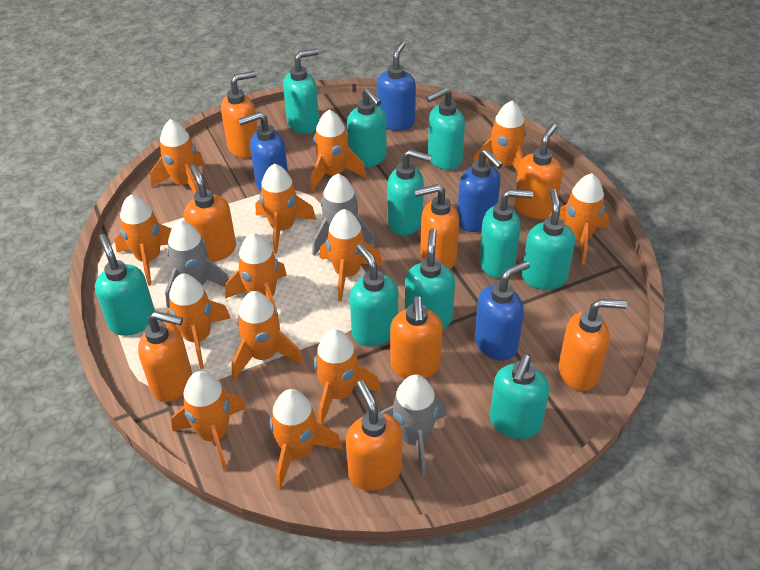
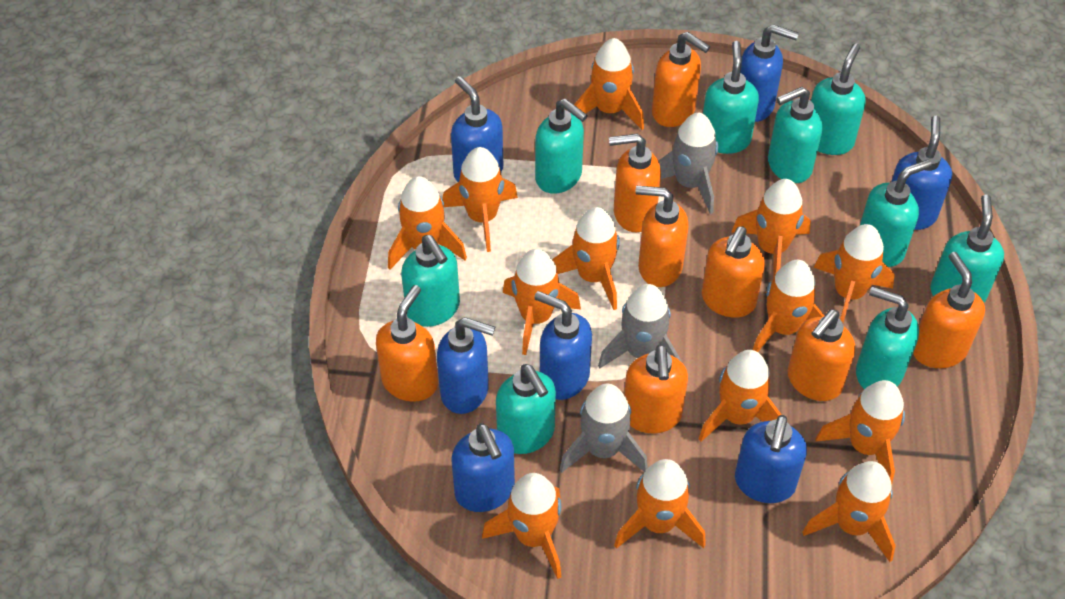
blue soap dispenser: [238,112,288,191] [377,41,416,131] [457,149,503,232] [474,261,530,360] = 4 -> [437,317,495,414] [451,76,503,182] [452,423,515,512] [534,291,592,400] [735,415,807,503] [740,24,799,122] [891,116,952,230] = 7
turquoise soap dispenser: [95,234,155,336] [283,49,319,134] [347,88,387,168] [350,244,398,346] [387,149,432,236] [405,229,455,329] [426,88,465,170] [479,189,533,278] [490,354,550,439] [522,189,575,290] = 10 -> [401,235,460,327] [496,364,556,454] [535,98,588,194] [703,41,759,154] [768,87,822,183] [811,43,866,155] [856,286,919,389] [860,159,932,267] [930,194,1004,302] = 9

